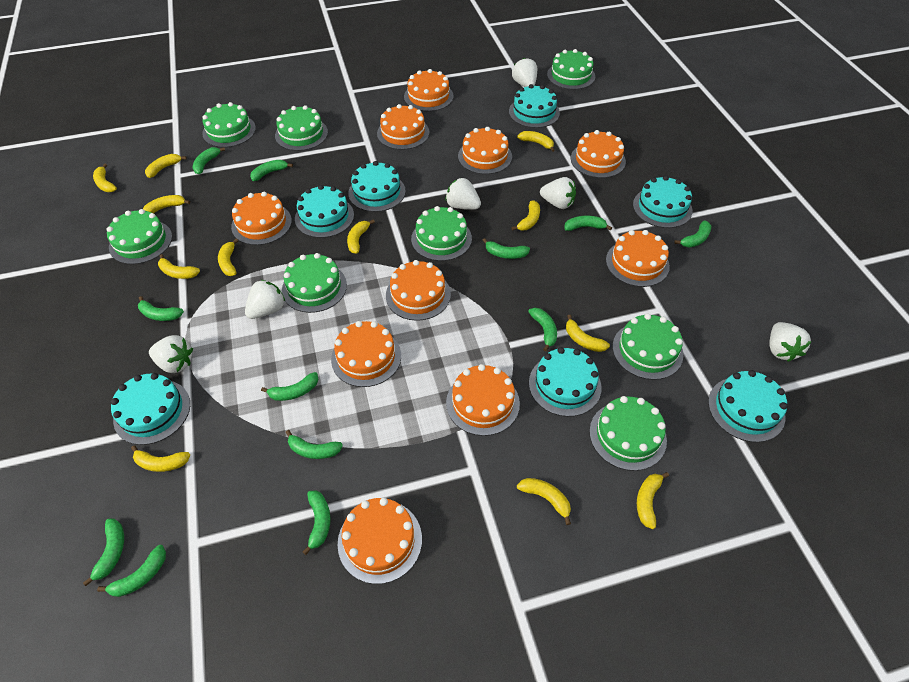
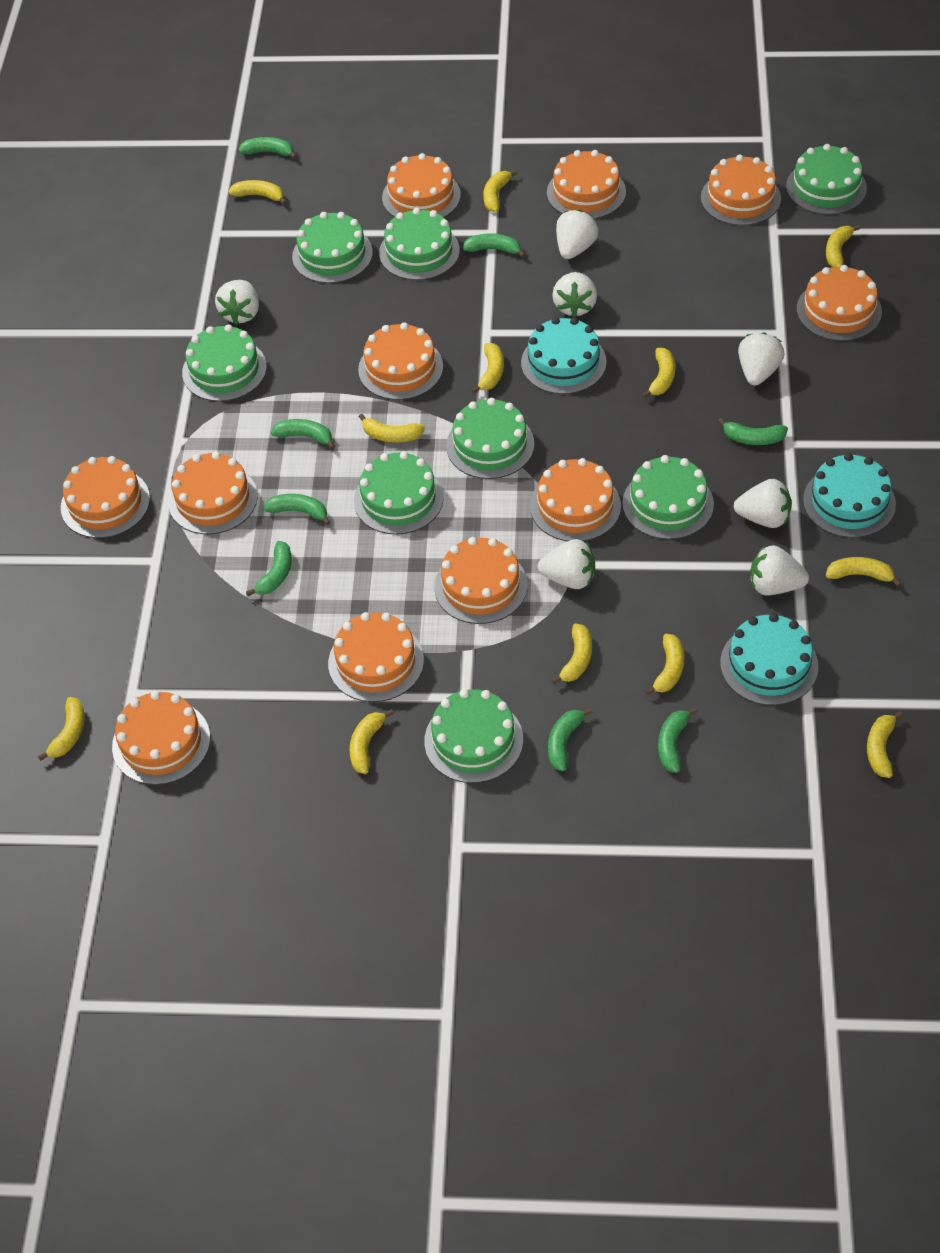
green banana: [83,518,124,586] [97,545,166,597] [138,296,184,321] [192,147,225,174] [250,160,293,181] [261,372,318,401] [285,430,343,459] [303,490,331,555] [483,238,530,259] [528,308,557,351] [564,216,612,231] [674,220,711,248] = 12 -> [239,137,297,159] [246,541,292,596] [264,494,330,525] [271,419,335,449] [463,234,525,257] [548,708,593,771] [658,707,697,773] [718,418,788,445] = 8
orange cake: [231,192,292,245] [331,321,401,387] [338,498,422,584] [377,104,430,150] [386,260,451,321] [404,69,454,112] [446,364,520,436] [458,127,512,174] [571,130,626,178] [606,230,670,287] = 10 -> [61,456,150,538] [112,691,210,785] [168,452,258,534] [328,612,424,702] [358,322,443,400] [382,153,461,217] [434,537,528,624] [530,458,621,542] [547,150,626,219] [701,154,781,226] [797,265,882,341] = 11
turquoise cake: [111,373,190,445] [295,185,354,238] [348,161,406,212] [509,84,560,128] [529,347,601,417] [633,176,693,228] [708,370,788,442] = 7 -> [521,317,607,394] [720,613,819,705] [803,453,896,538] = 3
white strawberry: [149,335,193,373] [245,280,285,319] [445,178,481,210] [512,58,537,87] [540,177,576,209] [769,322,811,362] = 6 -> [215,280,259,325] [538,539,595,589] [552,272,597,318] [556,210,599,259] [734,479,792,528] [738,332,785,386] [750,545,809,595] = 7

